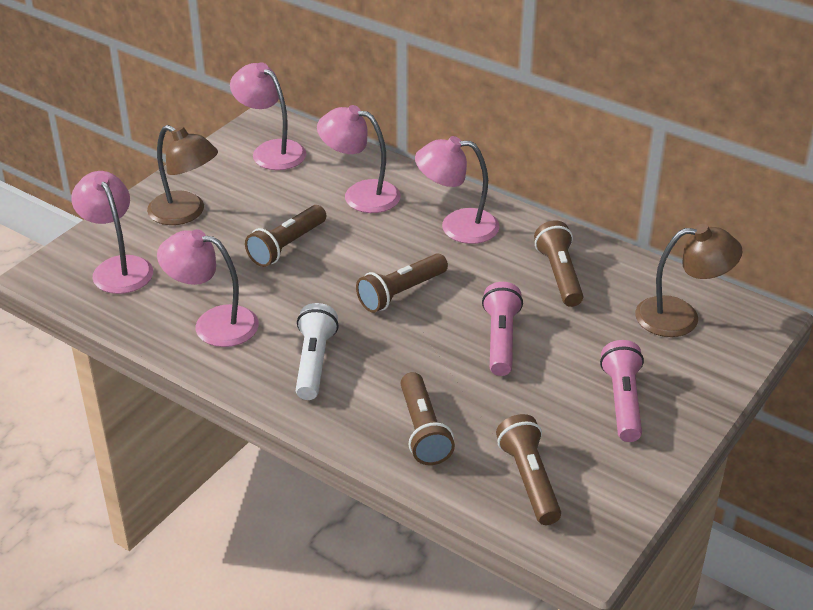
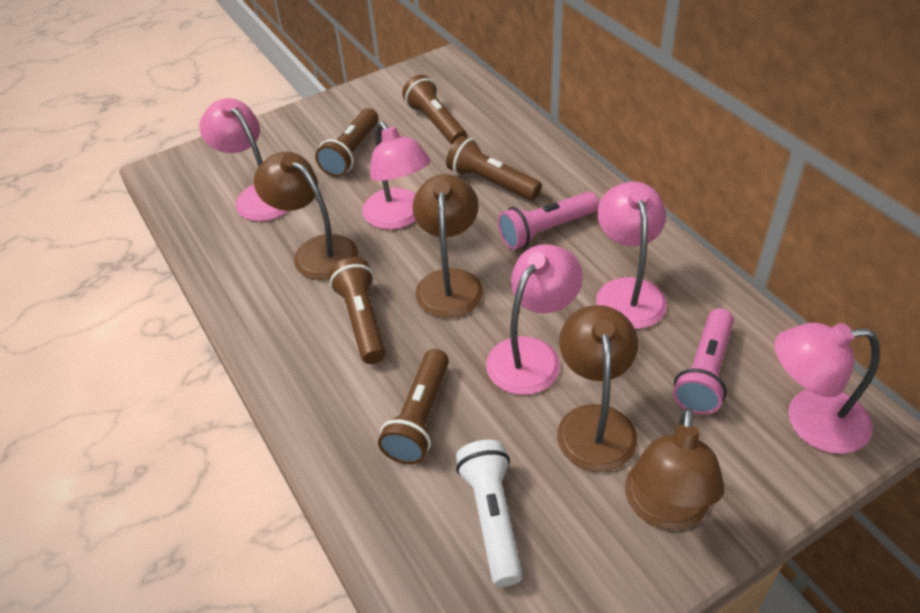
brown lamp: [147,125,218,225] [635,224,743,337] = 2 -> [254,152,358,280] [412,174,483,318] [557,305,638,472] [625,407,725,530] = 4

